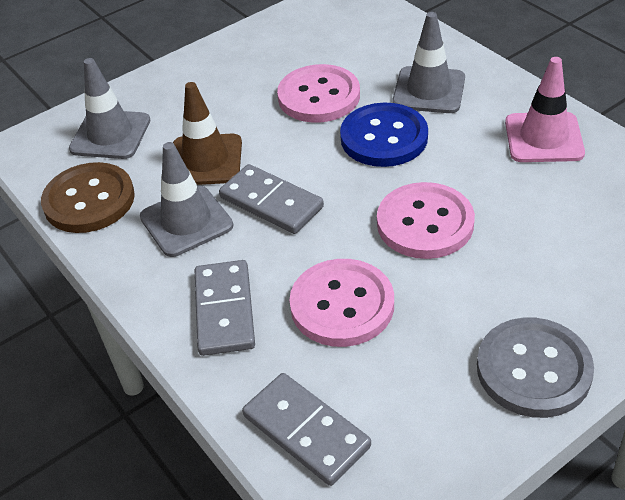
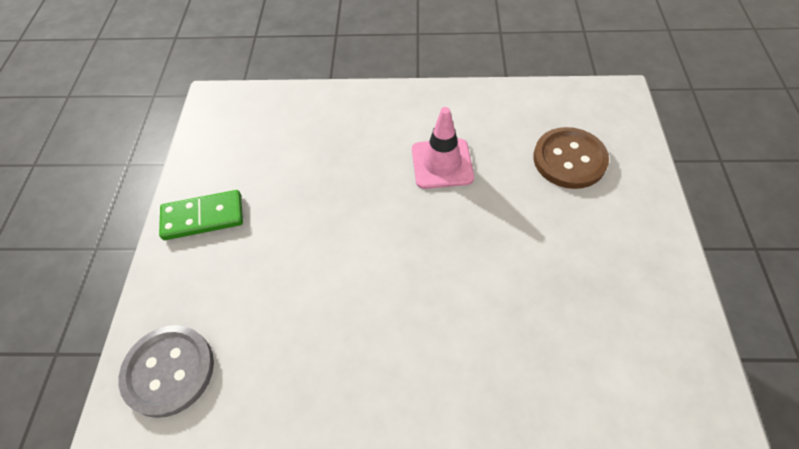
blue button: [340,103,428,167] = 1 -> none = 0
brown traffic cone: [173,82,242,185] = 1 -> none = 0
green domino: none = 0 -> [159,190,243,240] = 1
grey domino: [195,260,255,356] [219,164,324,234] [242,373,371,486] = 3 -> none = 0
grey traffic cone: [69,58,150,159] [140,142,233,257] [392,12,465,113] = 3 -> none = 0
pink button: [277,64,360,123] [289,259,394,347] [377,182,475,259] = 3 -> none = 0

